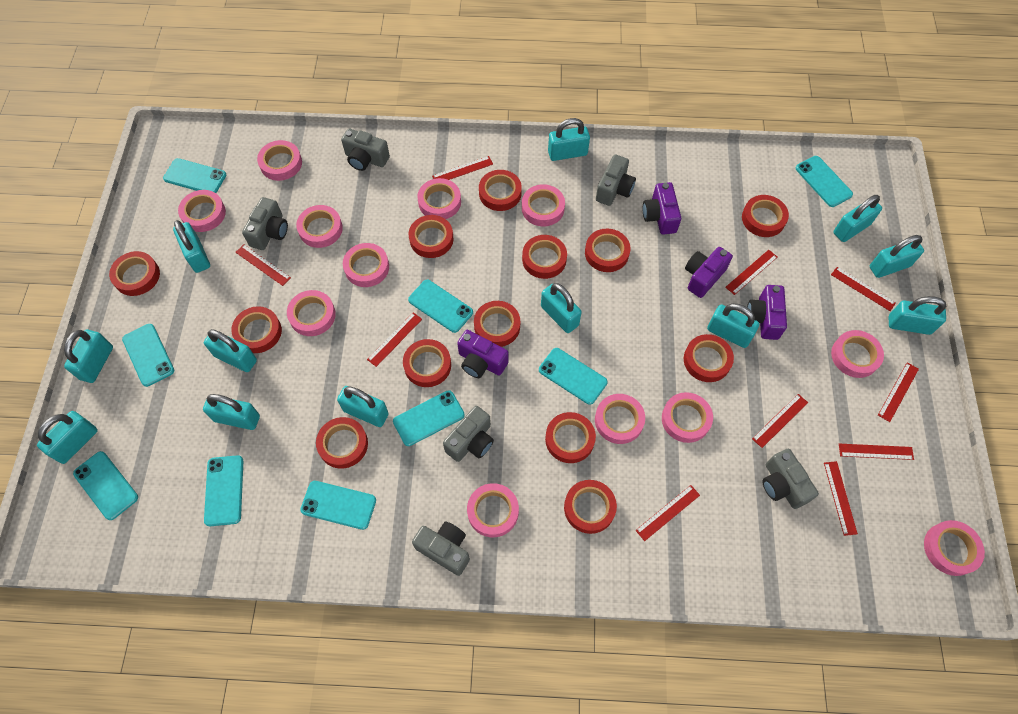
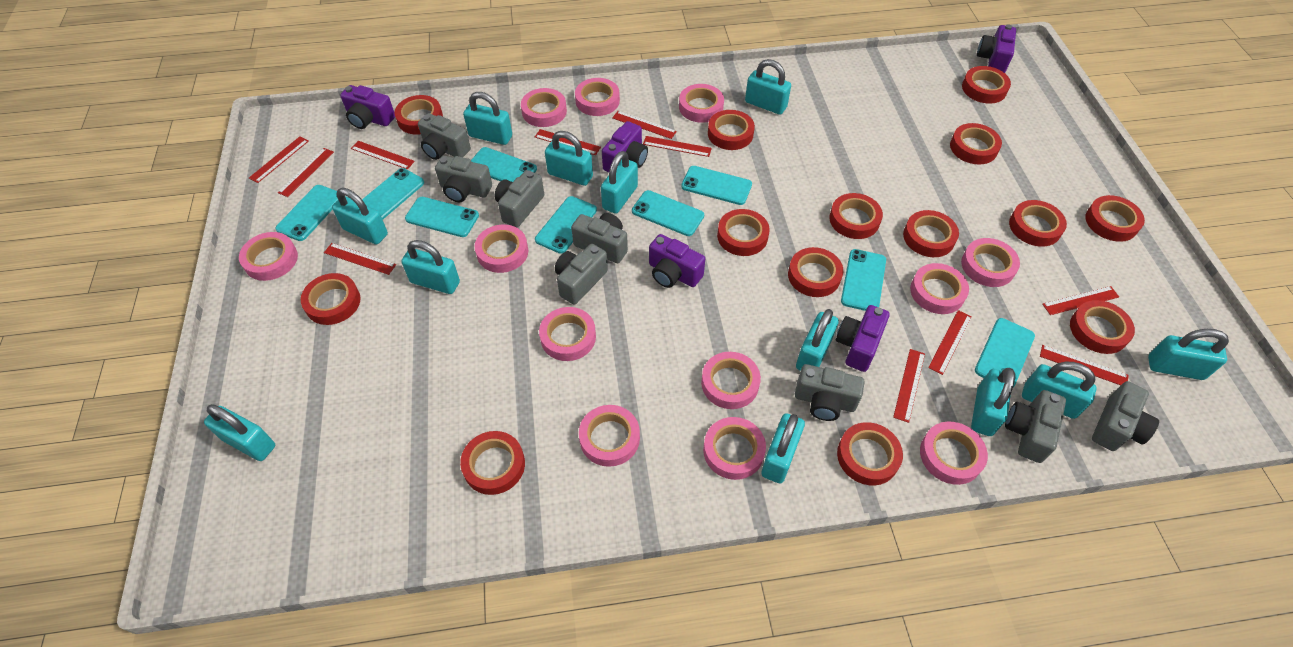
grey camera: [242,197,288,250] [341,129,390,171] [412,522,470,576] [443,406,494,462] [596,154,636,206] [762,449,819,509] = 6 -> [418,113,471,160] [435,156,492,202] [495,170,544,228] [555,244,608,305] [571,213,628,263] [795,364,864,421] [1005,390,1066,463] [1092,381,1159,451] = 8
purple camera: [457,330,509,378] [643,182,681,235] [685,247,733,298] [747,285,787,340] = 4 -> [340,85,395,129] [602,121,648,172] [649,234,705,288] [836,305,890,372] [977,24,1016,73] = 5
red ruler: [235,244,291,286] [367,312,422,367] [432,156,493,180] [635,485,700,541] [725,250,777,295] [752,394,808,448] [824,461,858,536] [831,267,896,311] [839,444,914,460] [878,362,919,422] = 10 -> [249,136,309,183] [278,148,334,197] [324,243,396,275] [351,141,415,170] [535,129,601,155] [612,111,677,139] [643,136,712,157] [893,349,925,423] [928,310,972,375] [1040,345,1129,385] [1042,286,1119,315] = 11
red tape: [109,251,160,296] [231,306,282,353] [316,417,368,469] [403,339,451,387] [409,215,453,258] [474,301,520,347] [479,170,522,211] [522,235,567,279] [545,412,596,463] [564,480,617,534] [585,229,631,272] [684,334,734,382] [742,195,789,237] = 13 -> [301,273,361,325] [394,95,443,135] [460,431,525,495] [708,110,755,150] [717,209,770,256] [788,247,843,297] [829,193,883,239] [837,422,903,485] [903,210,959,257] [950,123,1002,165] [962,66,1011,104] [1009,200,1067,247] [1070,300,1135,354] [1085,195,1145,242] = 14

